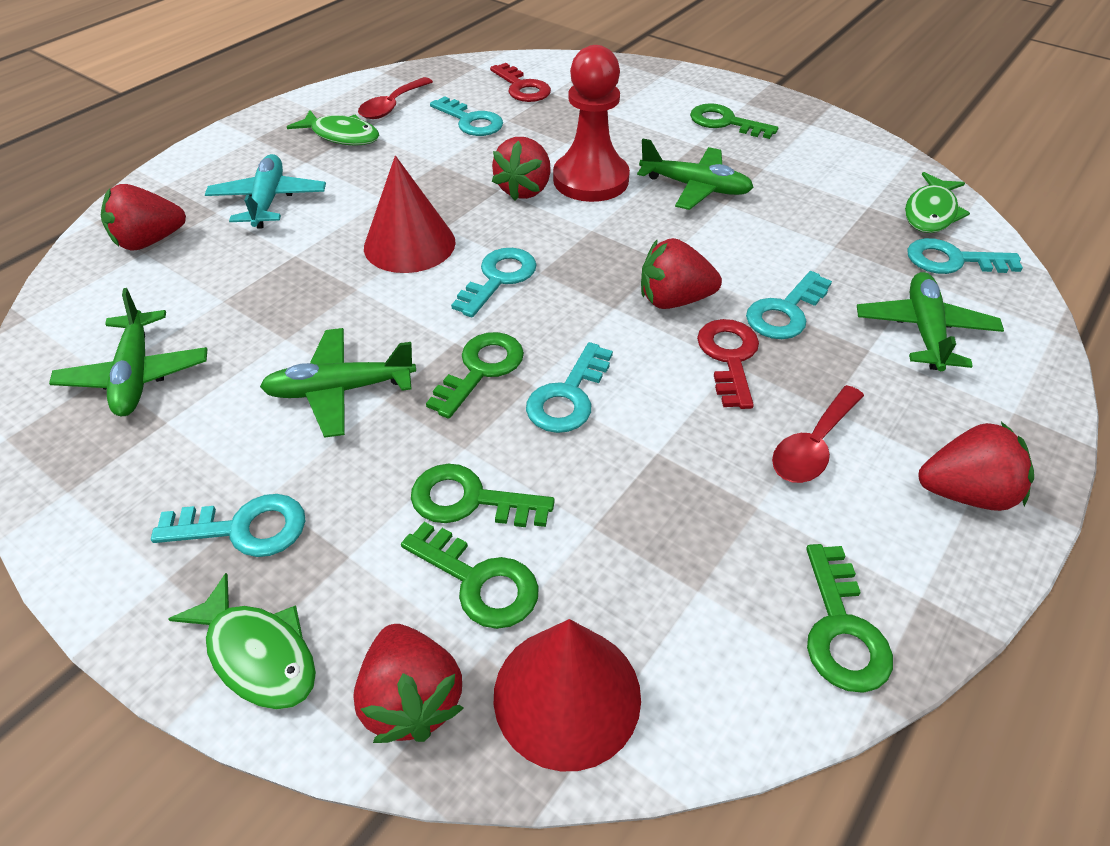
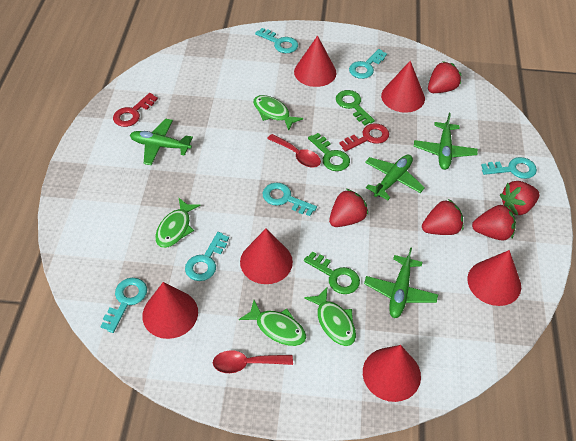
green fish: [168,573,316,710] [287,110,379,146] [905,172,970,233] = 3 -> [155,197,201,248] [239,300,306,346] [253,95,303,131] [304,288,356,346] = 4
green key: [401,522,539,629] [411,464,555,527] [426,332,524,419] [690,103,778,139] [806,544,893,693] = 5 -> [304,251,360,294] [308,133,350,171] [336,90,375,125] = 3
red cone: [364,156,456,273] [494,619,641,771] = 2 -> [142,282,198,339] [240,229,293,284] [294,36,337,87] [363,345,421,402] [381,61,425,113] [467,250,521,306] = 6
red pawn: [553,45,630,202] = 1 -> none = 0
turquoise plane: [205,154,326,229] = 1 -> none = 0

